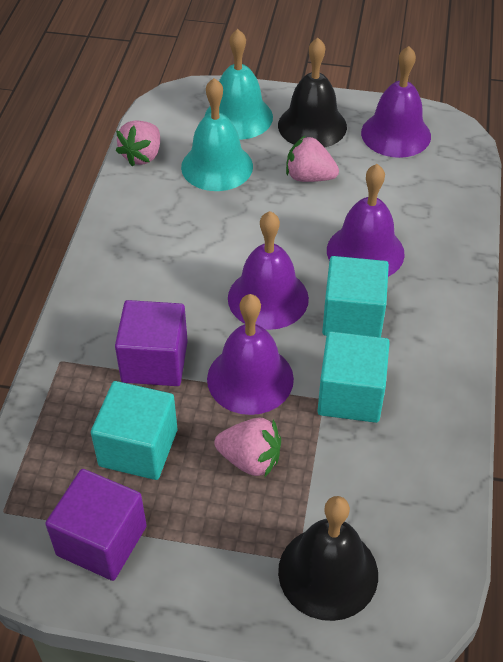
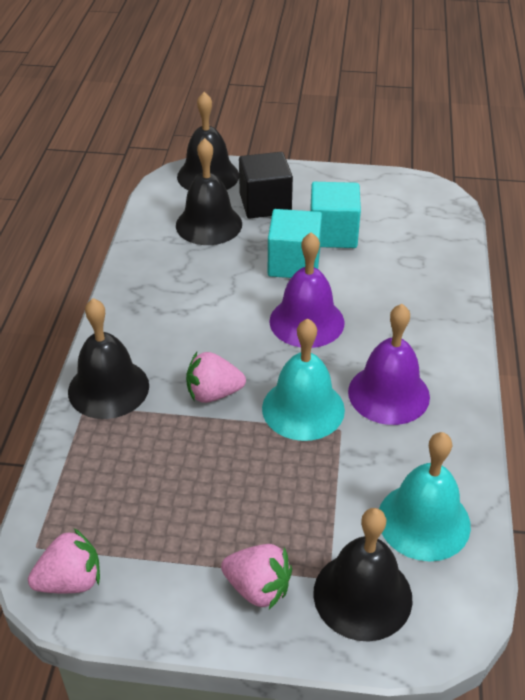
black bell: [278,38,347,147] [278,496,378,621] = 2 -> [68,298,149,419] [176,138,242,245] [177,92,239,190] [313,508,413,642] = 4
black cube: none = 0 -> [239,152,293,219] = 1
purple bell: [207,294,294,415] [228,211,309,330] [327,164,405,277] [361,46,431,158] = 4 -> [269,232,344,348] [348,304,430,425] = 2
purple cube: [45,469,147,581] [115,300,188,386] = 2 -> none = 0
turquoise cube: [91,381,177,480] [317,331,390,423] [322,256,389,337] = 3 -> [268,209,322,278] [310,182,361,248] = 2

